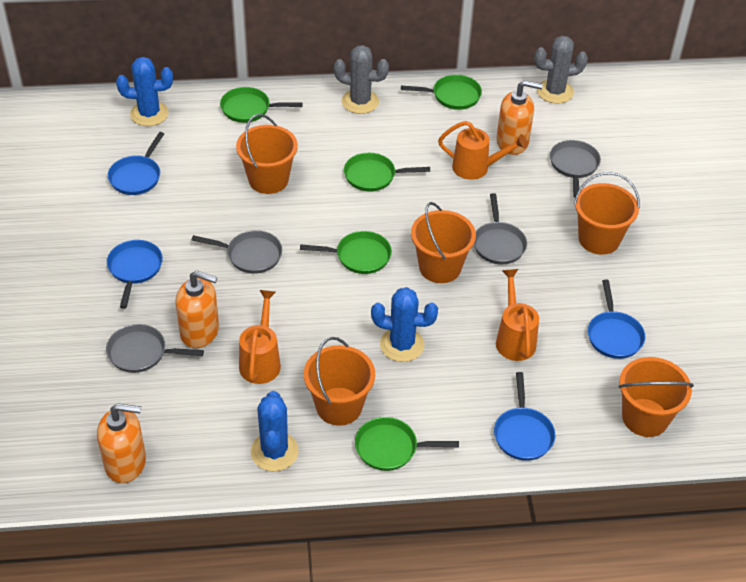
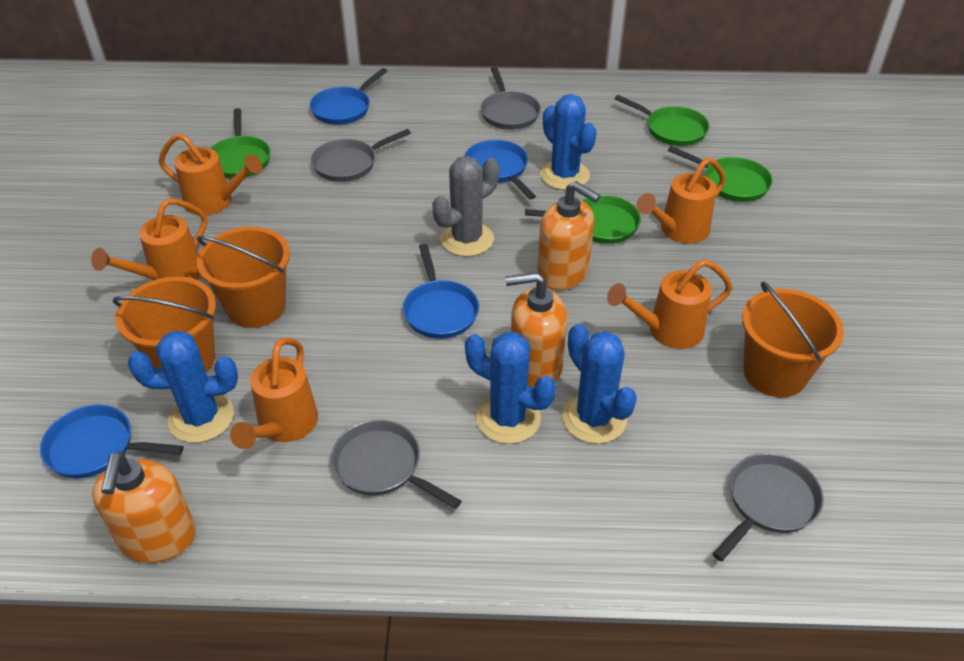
blue cactus: [116,57,173,126] [250,391,299,471] [371,287,438,362] = 3 -> [128,330,238,443] [465,332,556,444] [540,94,597,190] [562,324,637,444] = 4
green pan: [220,87,303,123] [300,231,392,274] [344,153,430,192] [355,417,459,471] [401,75,482,110] = 5 -> [210,108,271,179] [525,195,641,244] [614,95,709,146] [668,146,773,202] = 4
grey cactus: [334,45,389,114] [534,36,588,104] = 2 -> [432,156,499,257] = 1
orange bucket: [236,114,298,194] [304,337,375,426] [411,202,476,283] [574,172,640,255] [619,357,694,437] = 5 -> [113,277,216,373] [197,227,290,328] [742,281,844,397] = 3
orange watering can: [239,290,281,384] [438,121,528,180] [496,269,539,361] = 3 -> [91,199,207,281] [159,133,262,215] [230,338,318,449] [607,259,733,349] [636,157,726,244] = 5

